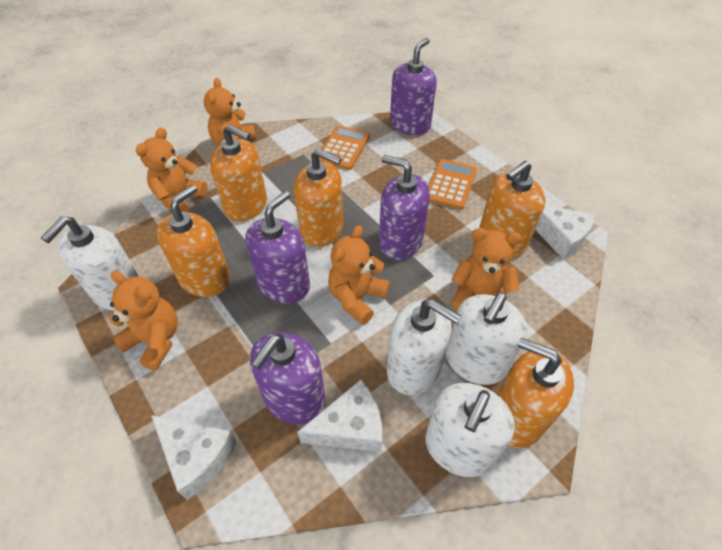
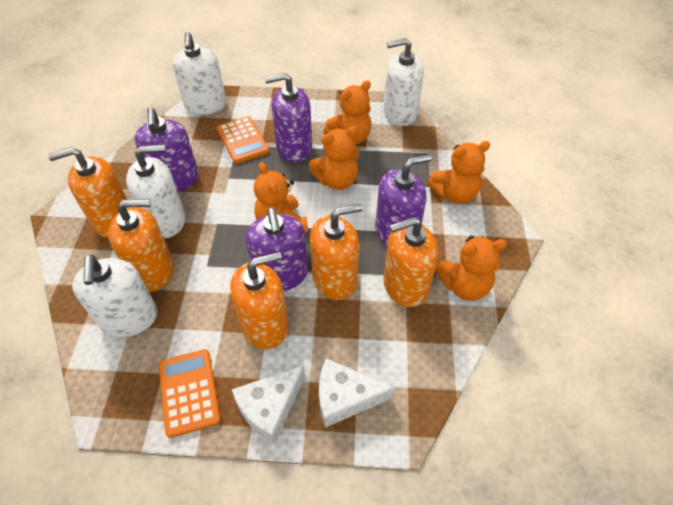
white cheese: [151,415,237,500] [297,379,382,452] [535,205,595,260] = 3 -> [232,365,305,444] [319,358,395,428] = 2

